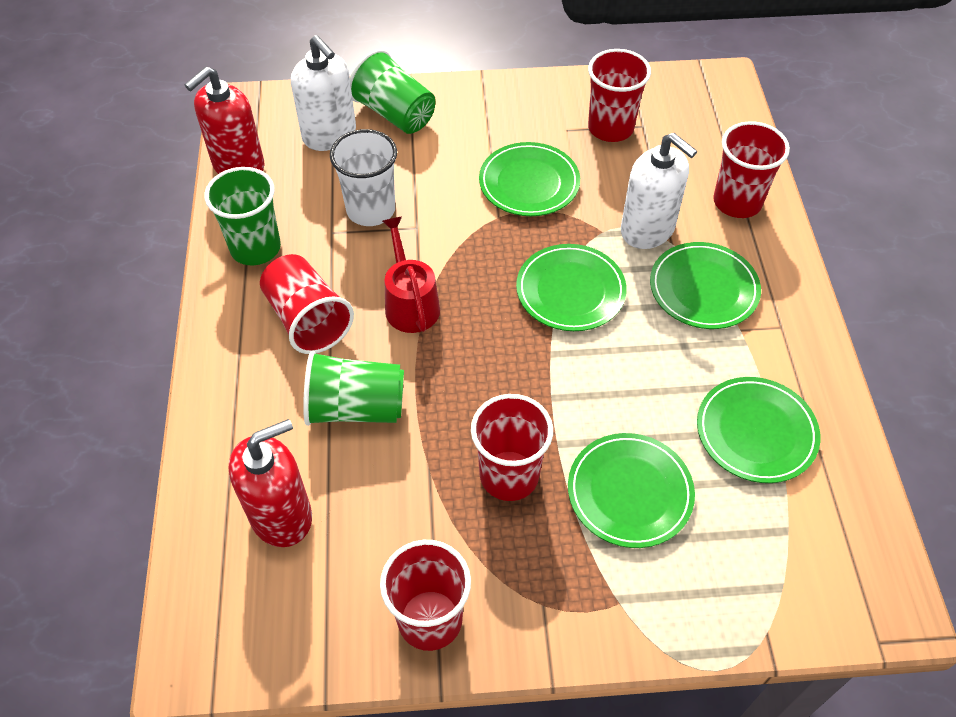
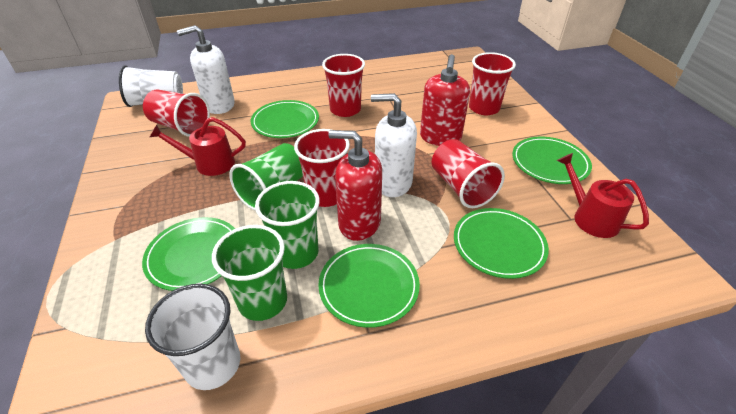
red watering can: [382,217,440,333] = 1 -> [150,117,246,176] [557,153,649,238] = 2
white cup: [330,129,397,226] = 1 -> [119,66,183,107] [145,284,240,390] = 2

